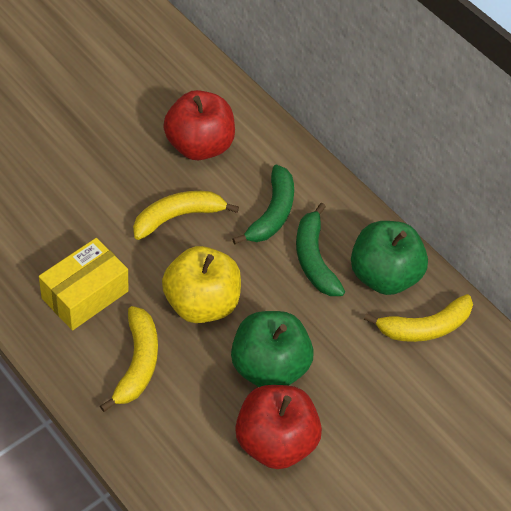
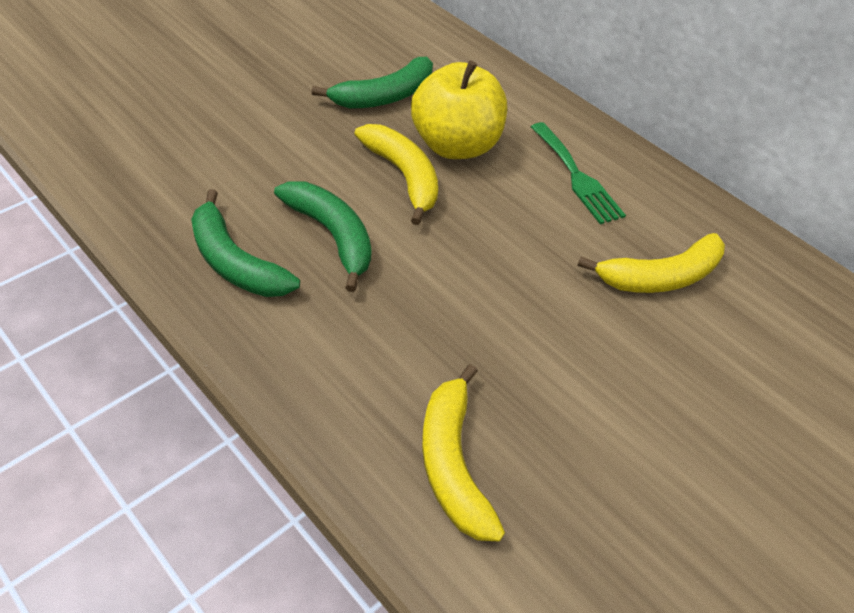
green apple: [231,311,314,387] [351,221,428,295] = 2 -> none = 0
green banana: [232,165,294,245] [296,203,345,296] = 2 -> [191,189,300,297] [274,181,371,292] [312,57,433,109] = 3
green fork: none = 0 -> [531,122,626,224] = 1
red apple: [163,90,235,160] [235,385,322,469] = 2 -> none = 0
yellow box: [39,238,128,330] = 1 -> none = 0

